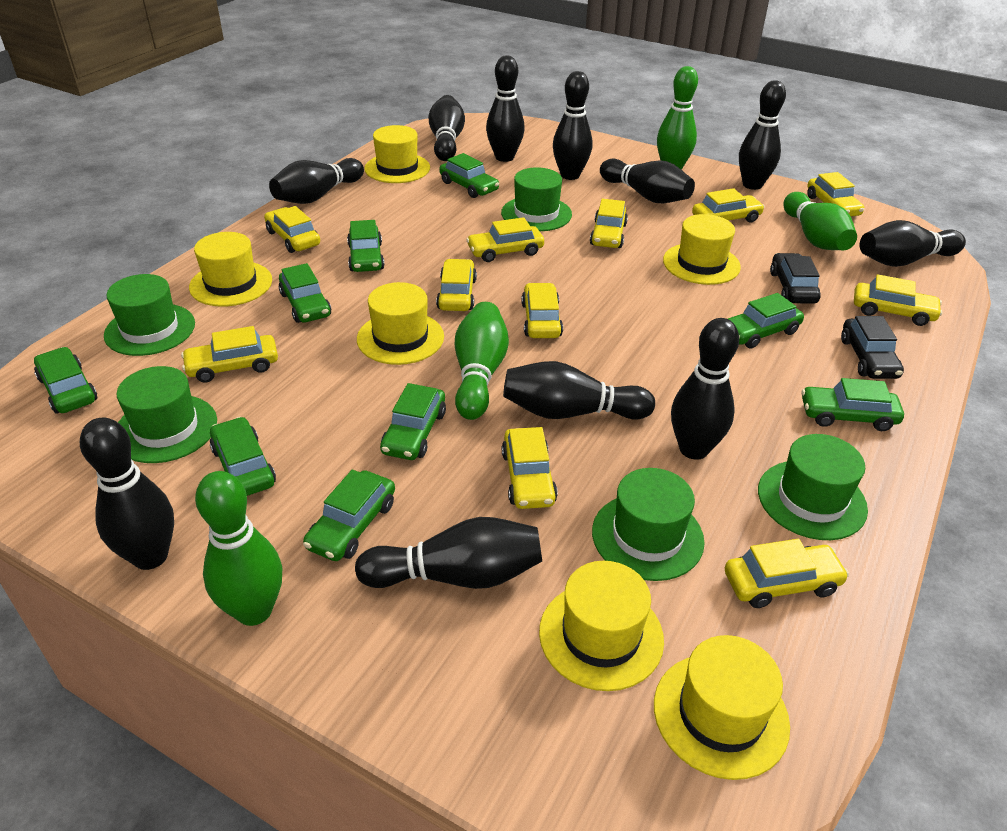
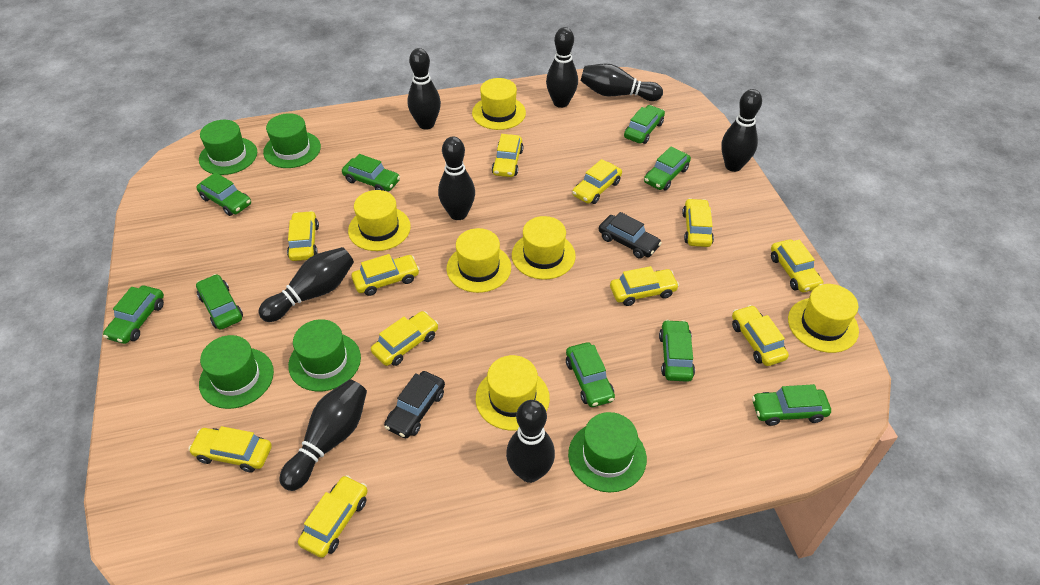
black bowling pin: [80,418,174,570] [269,158,364,204] [355,517,542,589] [428,95,465,161] [486,55,525,162] [503,361,655,420] [553,71,592,180] [600,159,695,203] [671,318,739,460] [739,80,786,190] [860,220,966,267] = 11 -> [258,247,354,322] [280,379,367,491] [407,48,441,130] [438,136,475,220] [506,400,555,483] [546,27,578,108] [581,64,663,101] [721,89,762,172] = 8
green bowling pin: [195,471,282,626] [455,302,509,420] [657,66,698,170] [783,192,857,250] = 4 -> none = 0

